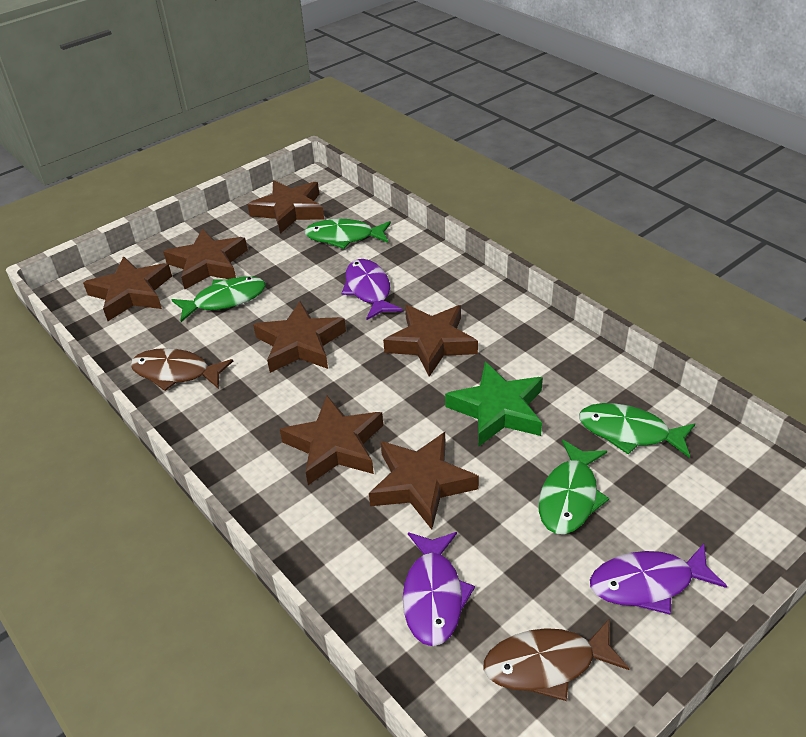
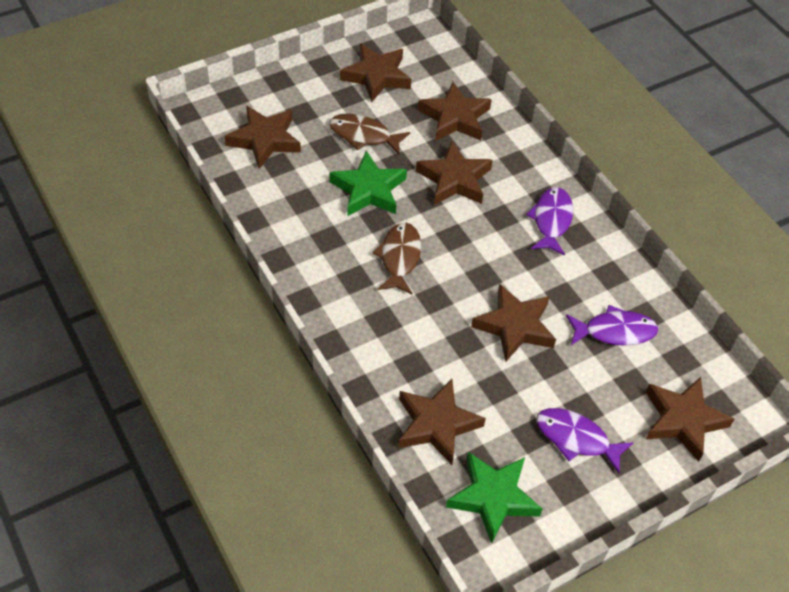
green fish: [171,276,266,322] [305,219,391,249] [539,440,609,534] [579,403,695,458] = 4 -> none = 0
green star: [445,362,543,446] = 1 -> [330,151,407,216] [446,452,542,543] = 2

